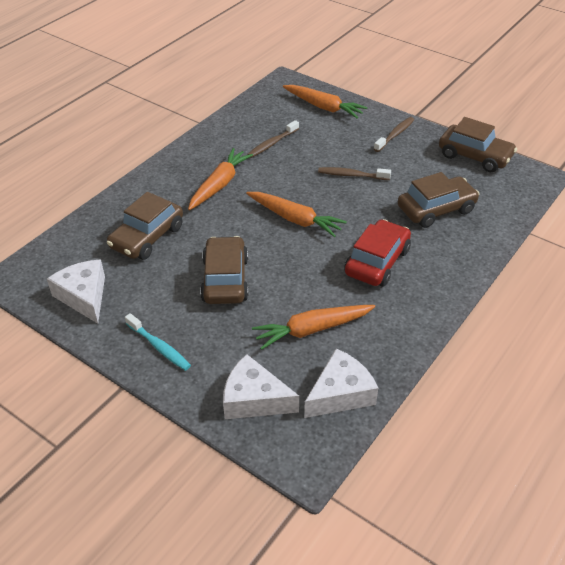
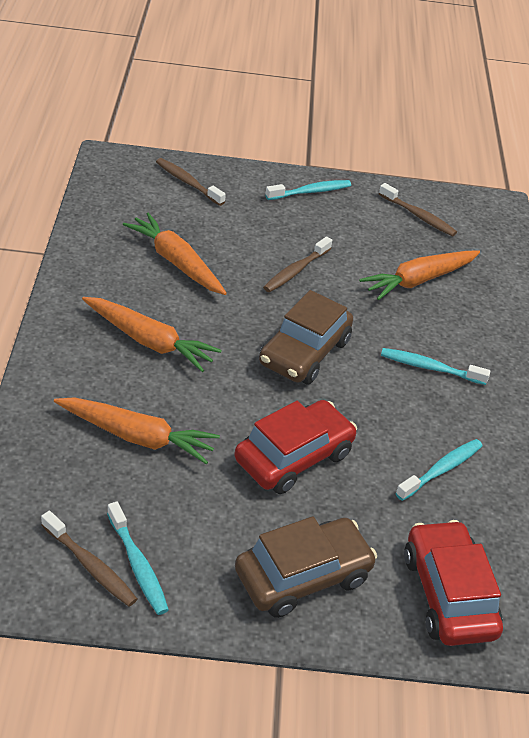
brown car: [107,192,183,260] [200,236,248,304] [398,172,480,228] [439,117,517,172] = 4 -> [235,516,377,618] [259,290,353,385] = 2
brown toothbrush: [247,120,299,158] [318,167,391,180] [374,117,414,152] = 3 -> [41,511,137,607] [156,158,226,206] [263,236,332,292] [379,183,457,237] = 4
red car: [344,219,411,287] = 1 -> [234,400,357,494] [404,520,503,646] = 2
turquoise toothbrush: [125,313,191,371] = 1 -> [107,502,169,615] [265,180,351,200] [381,348,490,385] [395,439,483,501] = 4
white cheese: [47,260,105,324] [223,354,299,419] [304,348,378,418] = 3 -> none = 0

